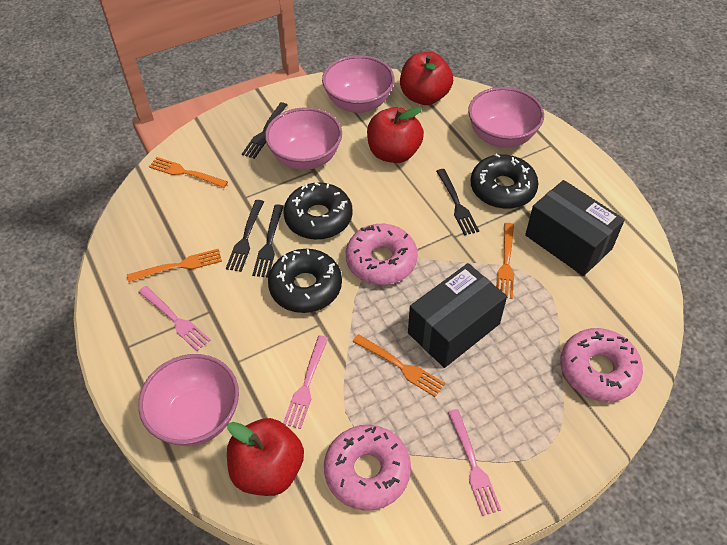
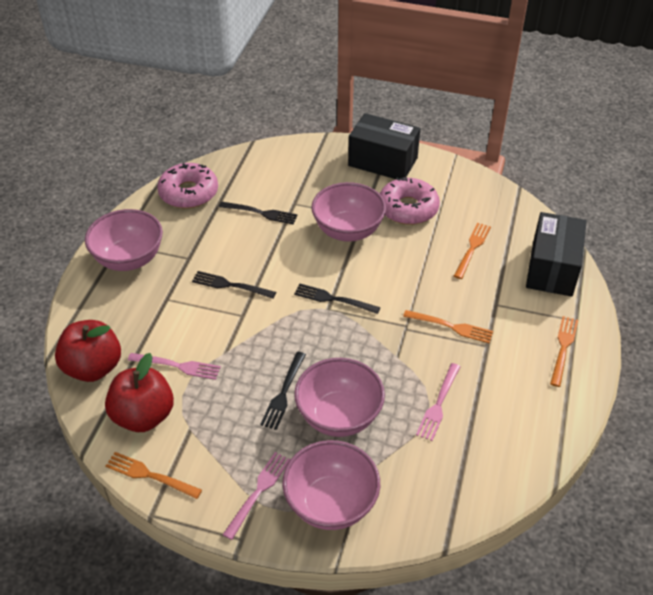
black donut: [268,249,342,313] [284,182,353,240] [470,154,538,209] = 3 -> none = 0
pink donut: [324,425,411,511] [346,224,418,285] [560,328,643,402] = 3 -> [157,163,218,209] [380,177,440,225] = 2
red apple: [227,418,304,496] [367,107,424,163] [400,52,453,105] = 3 -> [55,320,121,382] [105,353,174,432] = 2

